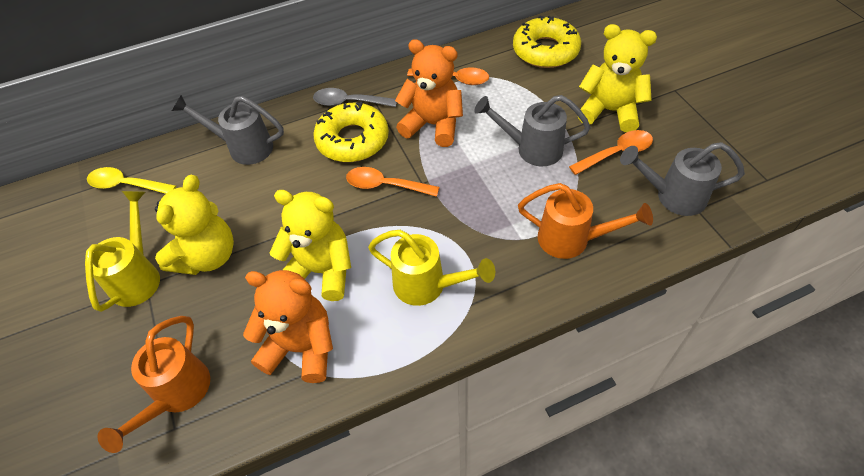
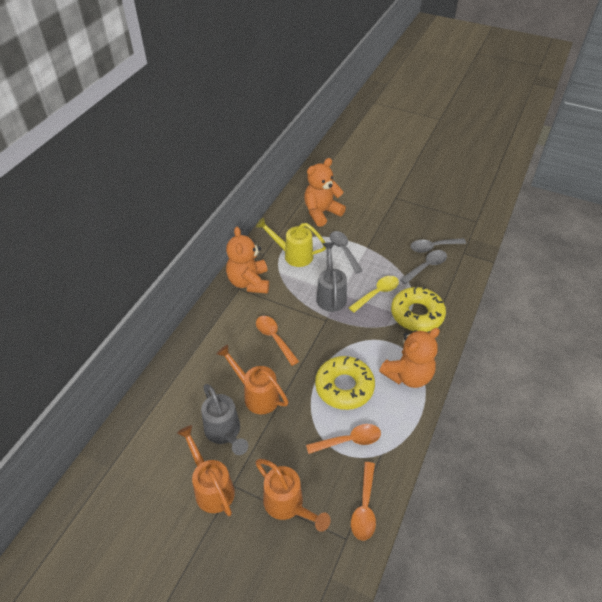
grey spoon: [313,88,397,107] = 1 -> [330,231,363,273] [400,250,447,284] [410,238,466,253] = 3
grey watering can: [172,95,284,165] [474,95,590,166] [620,142,745,216] = 3 -> [201,384,248,455] [316,242,347,312] = 2
orange teddy bear: [243,270,333,383] [395,39,463,147] = 2 -> [226,227,269,294] [304,158,346,227] [379,328,440,388] = 3
orange watering can: [97,316,210,453] [518,183,653,259] = 2 -> [177,425,235,516] [216,345,289,414] [255,459,331,532] = 3
yellow teddy bear: [155,175,234,275] [270,190,351,301] [578,24,657,132] = 3 -> none = 0
yellow watering can: [85,191,160,312] [368,230,495,306] = 2 -> [256,217,326,267] = 1

